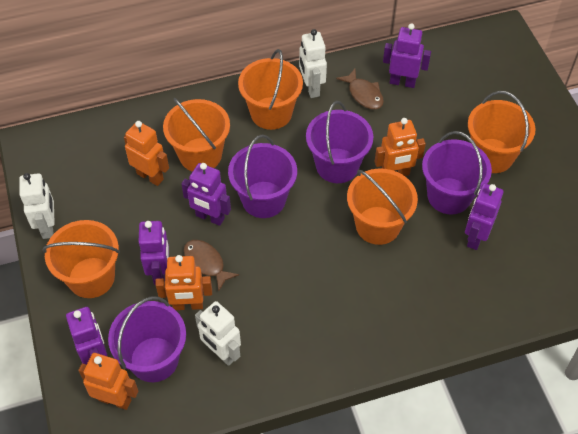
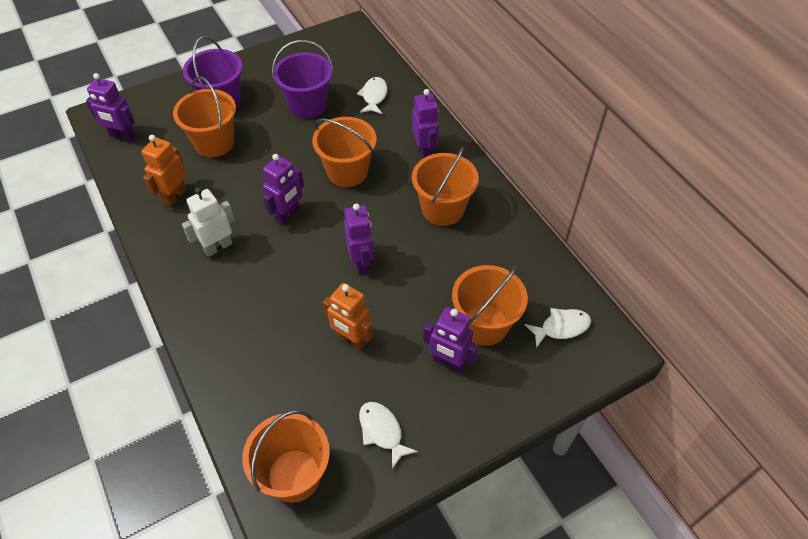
brown fish: [184,240,239,291] [336,69,384,110] = 2 -> none = 0
orange robot: [79,353,138,410] [124,121,169,186] [155,255,212,310] [375,118,426,176] = 4 -> [141,135,187,207] [323,283,373,350] = 2
purple bucket: [108,296,186,382] [228,135,297,218] [306,101,373,183] [422,131,492,214] = 4 -> [183,36,243,108] [272,40,333,119] = 2
white fish: none = 0 -> [357,77,388,114] [359,402,418,469] [525,308,591,348] = 3
white robot: [19,173,55,239] [195,301,241,366] [299,29,327,98] = 3 -> [182,187,235,257] = 1

